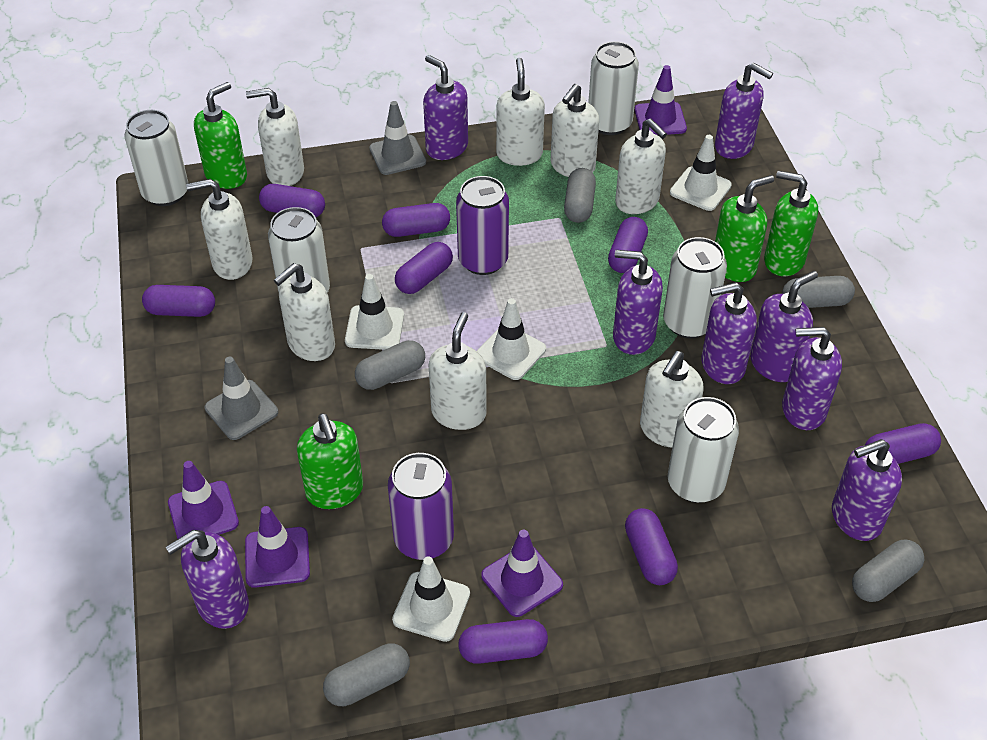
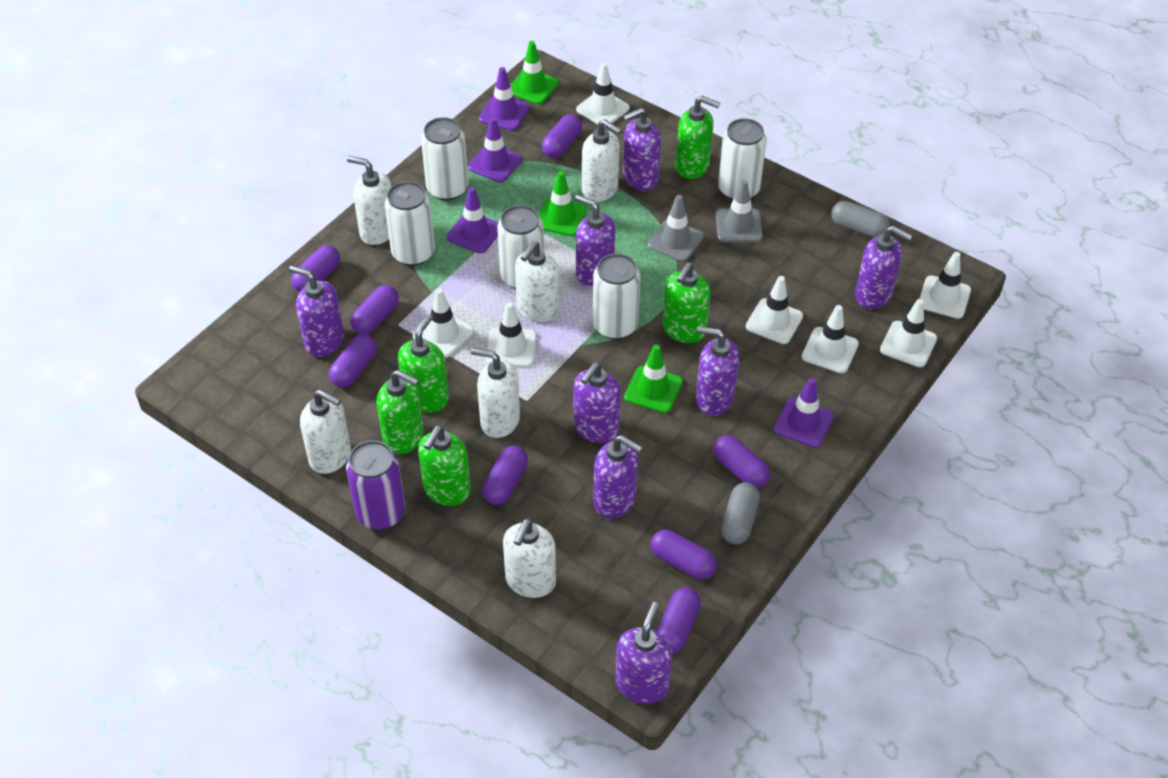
green soap dispenser: [194,82,247,189] [297,413,363,509] [715,175,774,282] [764,171,818,276] = 4 -> [376,370,424,454] [398,314,449,413] [418,426,471,506] [662,262,711,343] [676,96,720,179] = 5
green traffic cone: none = 0 -> [511,41,559,104] [539,171,587,236] [624,345,683,413] = 3
grey capsule: [323,643,410,706] [355,340,425,390] [564,168,596,223] [782,276,855,308] [852,540,925,602] = 5 -> [721,482,760,545] [831,201,890,237] = 2
purple can: [388,453,454,560] [456,176,509,275] = 2 -> [346,440,405,529] = 1
white soap dispenser: [186,179,253,280] [246,88,304,186] [274,263,335,361] [428,312,487,430] [496,58,545,166] [551,84,599,177] [615,119,667,214] [640,351,703,447] = 8 -> [300,389,351,474] [347,156,392,245] [471,348,520,438] [503,519,556,598] [515,241,560,322] [582,119,622,202] = 6
white traffic cone: [345,274,404,350] [392,556,470,642] [477,298,546,380] [670,135,732,211] = 4 -> [413,288,474,358] [486,302,537,367] [576,63,630,127] [746,276,803,344] [802,305,859,373] [880,299,937,367] [919,252,971,319] = 7

